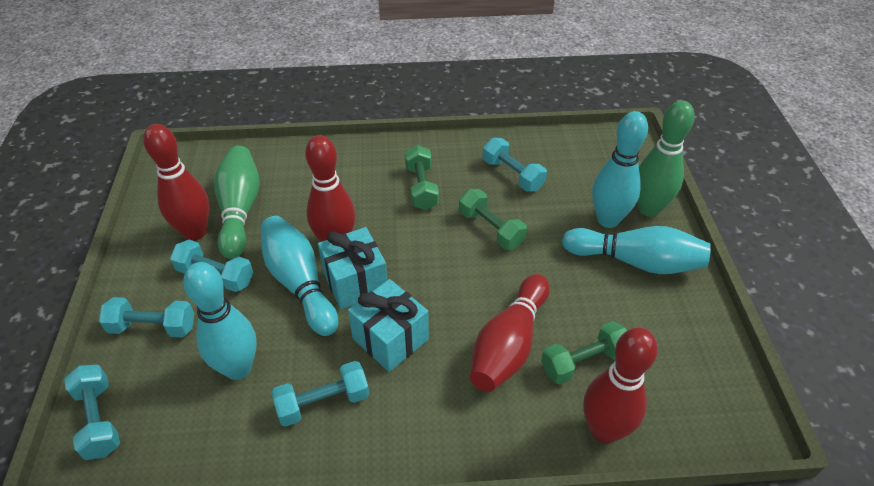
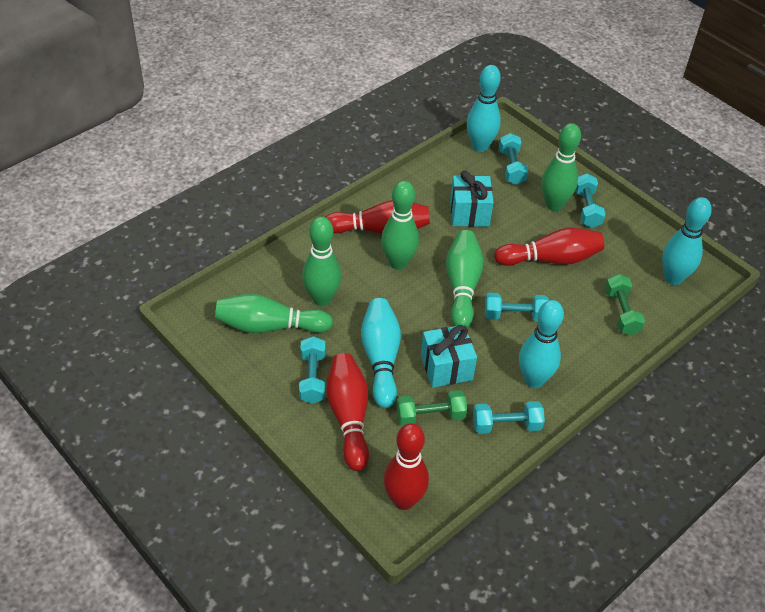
green bowling pin: [214,145,260,259] [637,100,695,217] = 2 -> [215,294,333,333] [302,217,341,306] [381,181,419,270] [446,230,484,328] [542,123,581,211] = 5
green dumbbell: [405,145,439,210] [459,189,527,250] [541,321,627,384] = 3 -> [396,390,467,426] [605,274,645,335] = 2

